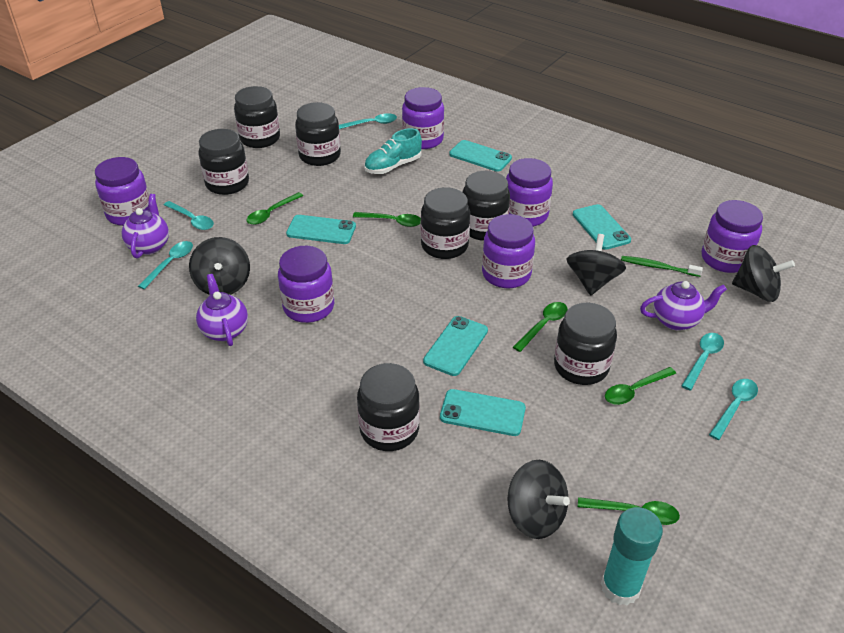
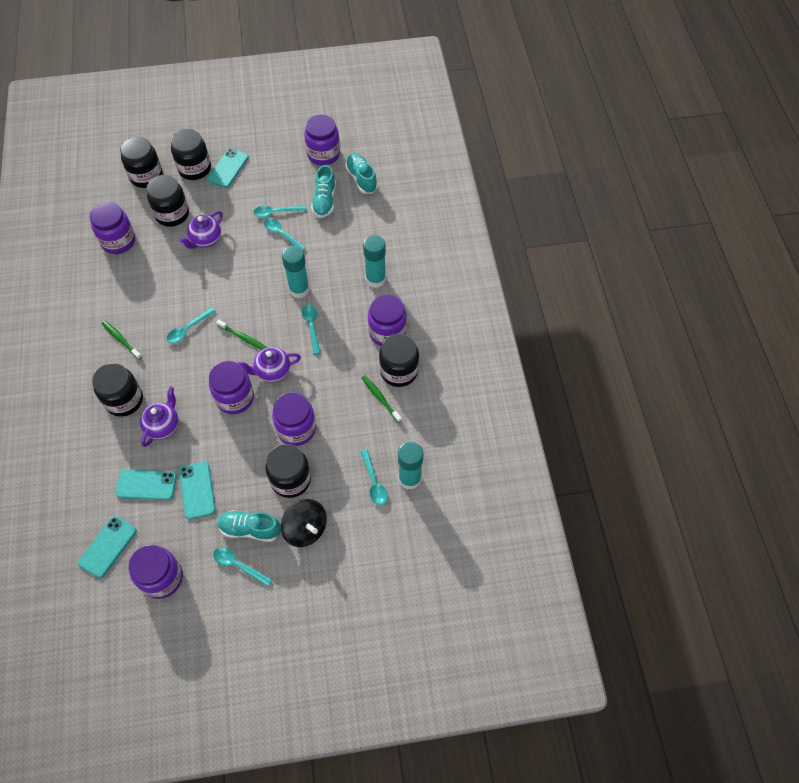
black jar: [198,129,249,195] [234,86,280,148] [295,102,341,166] [357,363,420,451] [421,187,470,259] [462,171,510,241] [554,303,617,385] = 7 -> [92,363,143,417] [120,137,163,188] [147,175,189,227] [171,129,211,180] [265,444,311,498] [379,334,419,387] = 6
black spinning top: [189,237,250,295] [507,460,570,539] [566,234,626,296] [732,245,795,302] = 4 -> [281,499,327,547] = 1
green spoon: [246,192,303,225] [353,212,421,227] [513,302,568,352] [578,497,680,525] [605,367,676,405] = 5 -> none = 0
green toothbrush: [621,256,703,277] = 1 -> [102,321,142,360] [216,319,268,350] [362,376,402,423] = 3
turquoise glue stick: [601,507,663,605] = 1 -> [282,245,310,298] [363,235,386,288] [398,442,423,490] = 3
turquoise phone: [286,215,356,244] [423,316,488,376] [440,389,526,436] [449,140,512,172] [573,204,631,250] = 5 -> [78,516,137,578] [116,469,177,500] [179,462,216,520] [207,148,249,188] = 4
turquoise shoe: [364,128,422,174] = 1 -> [217,510,281,542] [311,165,336,218] [345,153,378,194] = 3
turquoise spoon: [138,241,193,289] [164,201,214,230] [339,113,397,129] [681,333,724,390] [709,379,758,440] = 5 -> [167,307,216,344] [213,547,272,587] [253,206,307,217] [264,218,306,251] [302,305,320,355] [360,449,388,505] = 6

